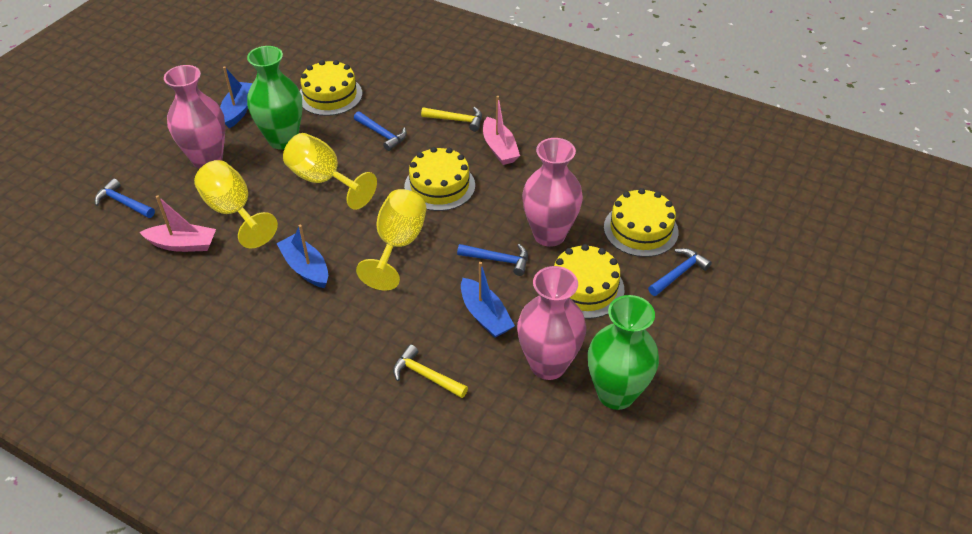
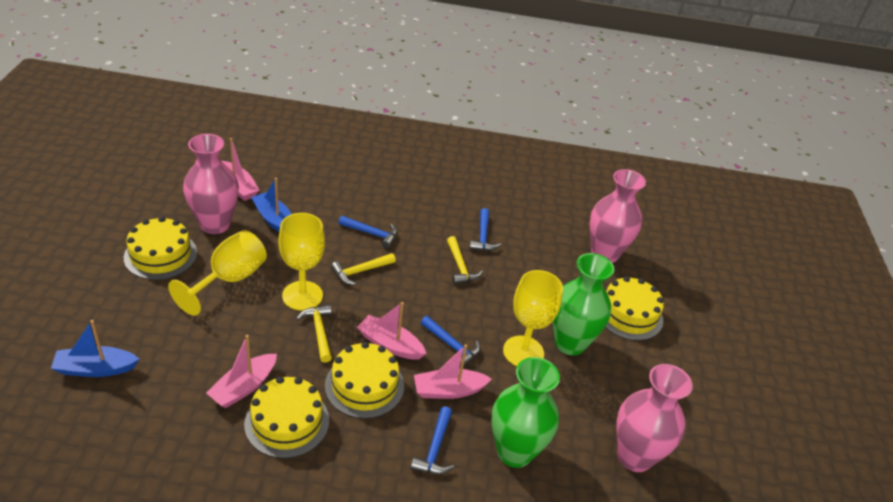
blue boat: [220,67,253,128] [276,224,328,288] [461,262,515,338] = 3 -> [51,320,139,377] [251,178,291,232] = 2
pink boat: [139,195,216,252] [483,96,520,165] = 2 -> [206,335,277,408] [222,138,259,201] [357,302,427,360] [414,344,492,399] = 4
yellow hammer: [393,345,468,398] [421,107,482,132] = 2 -> [296,304,332,363] [331,253,396,285] [447,236,483,284] = 3

